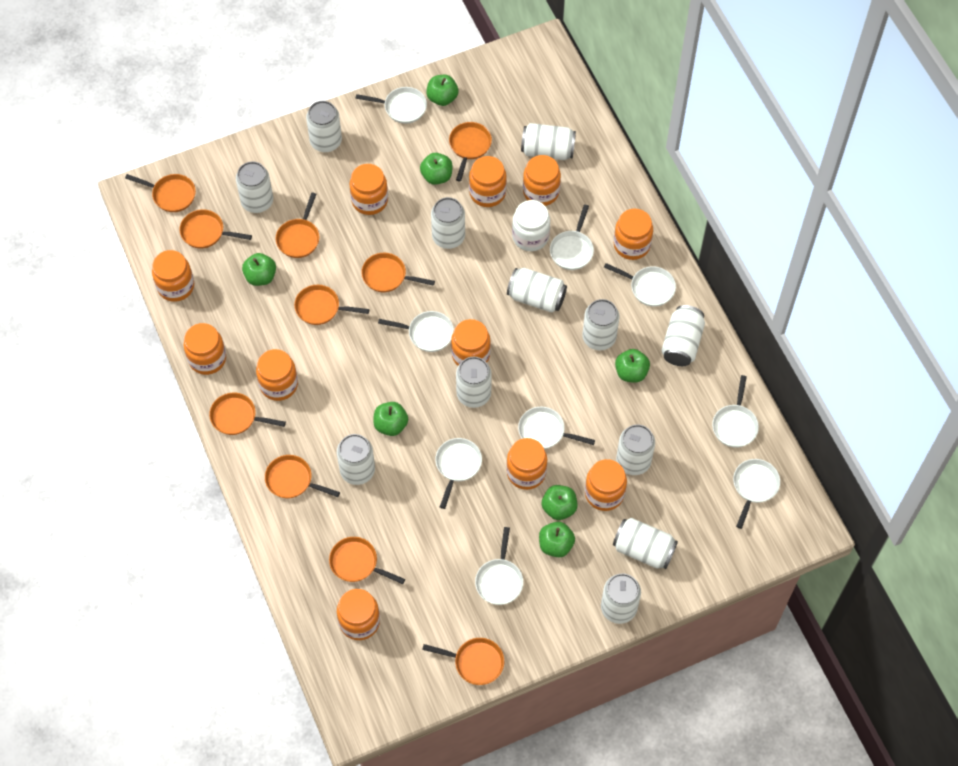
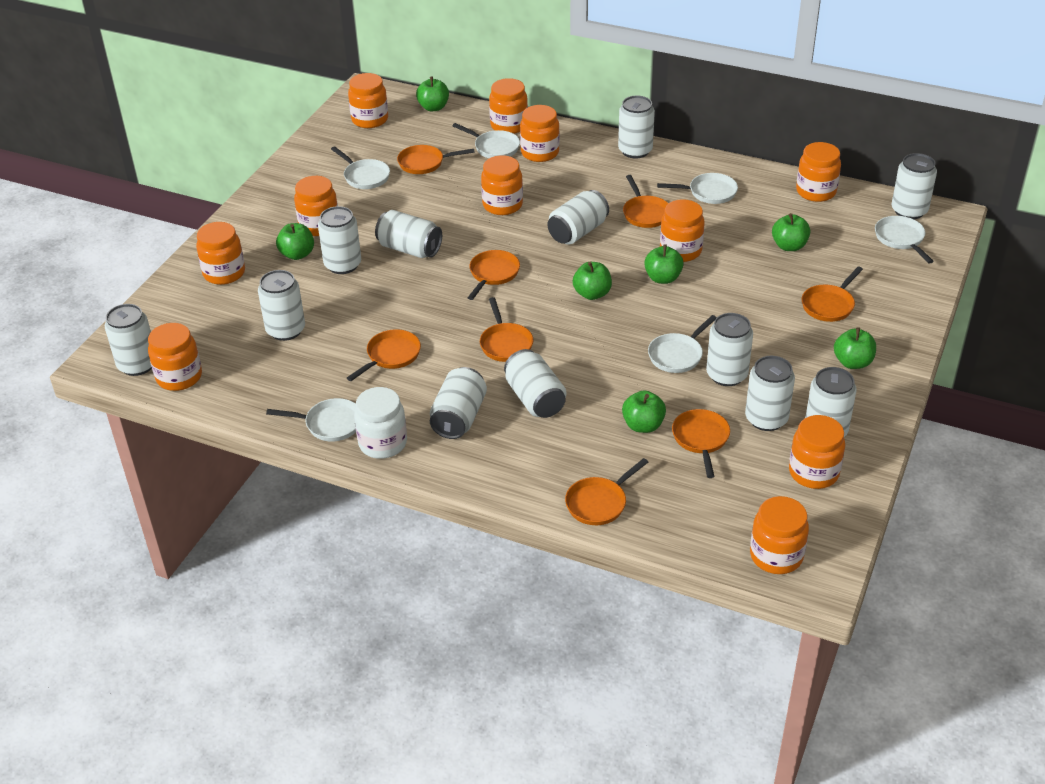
orange pan: [125,174,196,212] [179,209,252,249] [209,393,286,435] [265,455,340,498] [276,192,320,258] [294,285,369,325] [329,537,405,584] [361,253,435,292] [422,638,504,685] [449,122,492,182] = 10 -> [347,329,421,381] [397,145,475,174] [468,250,520,300] [480,297,533,362] [565,458,648,525] [623,175,669,228] [672,409,730,478] [802,266,863,322] = 8
white pan: [355,87,427,124] [378,311,454,352] [435,438,482,509] [475,527,523,605] [518,407,595,449] [550,204,594,270] [604,263,676,307] [712,375,759,448] [733,459,780,529] = 9 -> [266,398,356,441] [331,146,390,189] [452,123,520,158] [648,315,717,373] [657,173,738,204] [875,216,934,264] = 6

